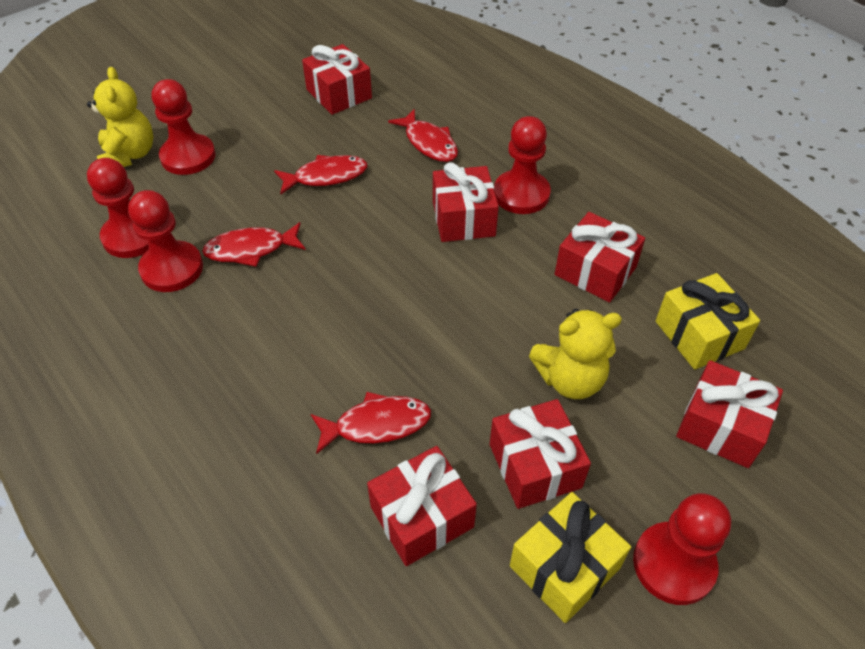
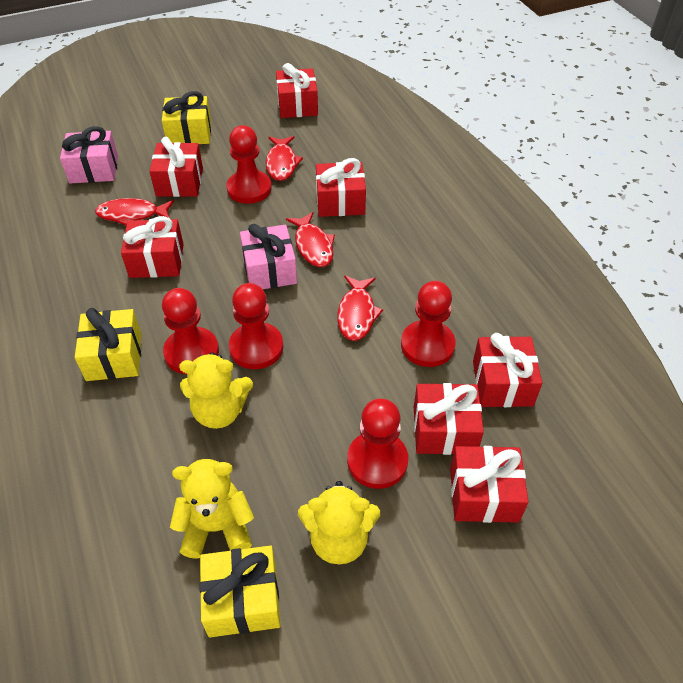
pink gift: none = 0 -> [60,126,118,183] [240,224,297,289] = 2
red gift: [302,44,372,115] [367,446,477,566] [433,162,499,242] [490,399,591,509] [555,212,645,302] [676,360,783,468] = 6 -> [121,216,184,278] [149,137,203,197] [276,63,318,118] [316,158,366,217] [414,383,484,455] [450,446,529,523] [473,333,542,407] = 7
yellow gift: [510,492,631,623] [656,273,760,370] = 2 -> [75,308,141,381] [162,91,211,144] [199,546,281,637] = 3
yellow teddy bear: [87,67,153,167] [529,309,622,399] = 2 -> [170,459,254,559] [179,352,253,429] [298,481,380,564] = 3

